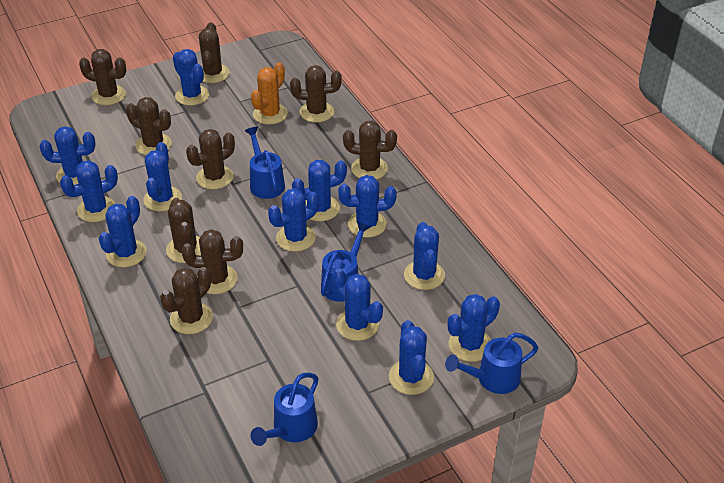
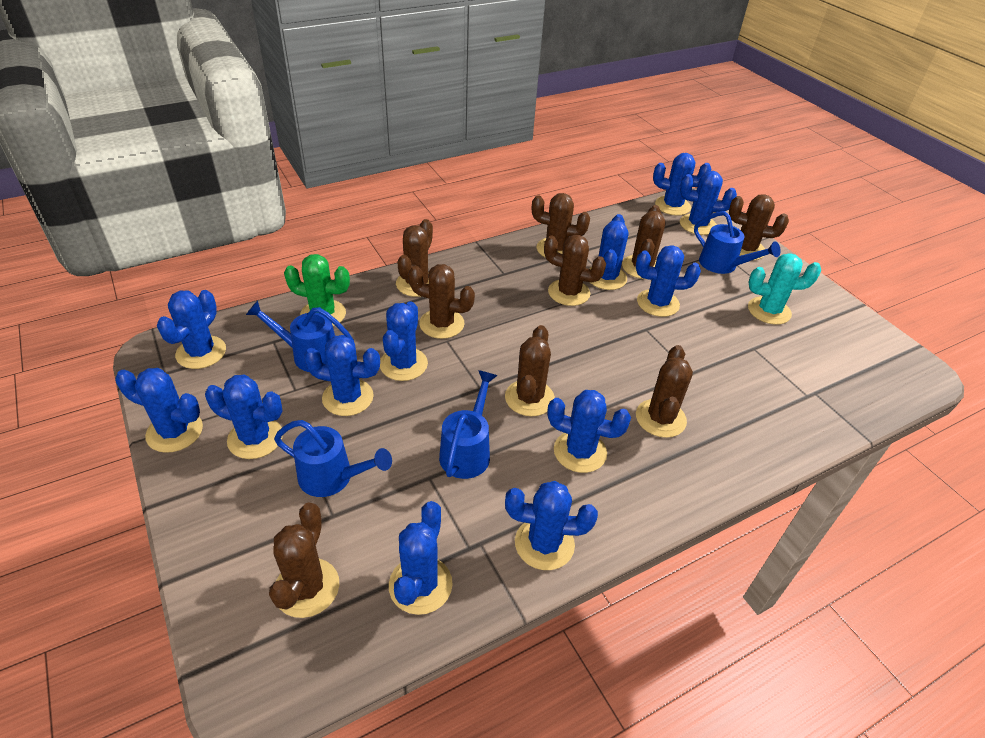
green cactus: none = 0 -> [284,254,350,326] = 1
orange cactus: [251,63,288,125] = 1 -> none = 0
turquoise cactus: none = 0 -> [748,253,821,325] = 1

